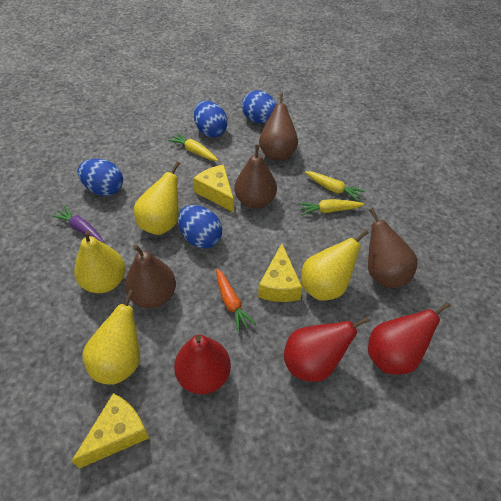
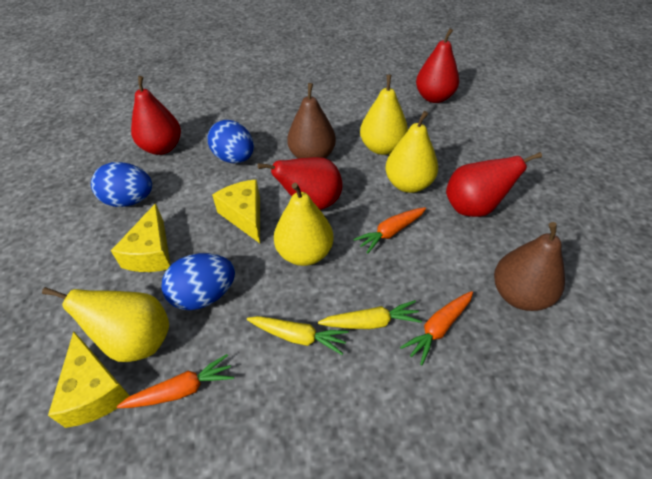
blue egg: [78,159,123,196] [178,205,222,249] [194,101,228,138] [242,91,277,124] = 4 -> [91,162,152,207] [161,253,235,310] [208,120,254,163] = 3
brown pear: [125,245,176,308] [235,144,277,209] [259,93,298,160] [368,208,418,288] = 4 -> [287,83,336,158] [494,222,565,311] = 2
orange carrot: [216,268,256,332] = 1 -> [117,354,234,408] [353,207,426,254] [400,291,473,365] = 3
purple carrot: [52,206,105,243] = 1 -> none = 0
red pear: [174,335,231,394] [284,317,370,382] [368,302,451,375] = 3 -> [131,76,181,155] [258,157,343,210] [416,28,459,103] [446,152,542,217] = 4
yellow carrot: [168,133,218,161] [298,199,365,215] [305,171,365,201] = 3 -> [247,316,349,355] [318,300,422,329] = 2

